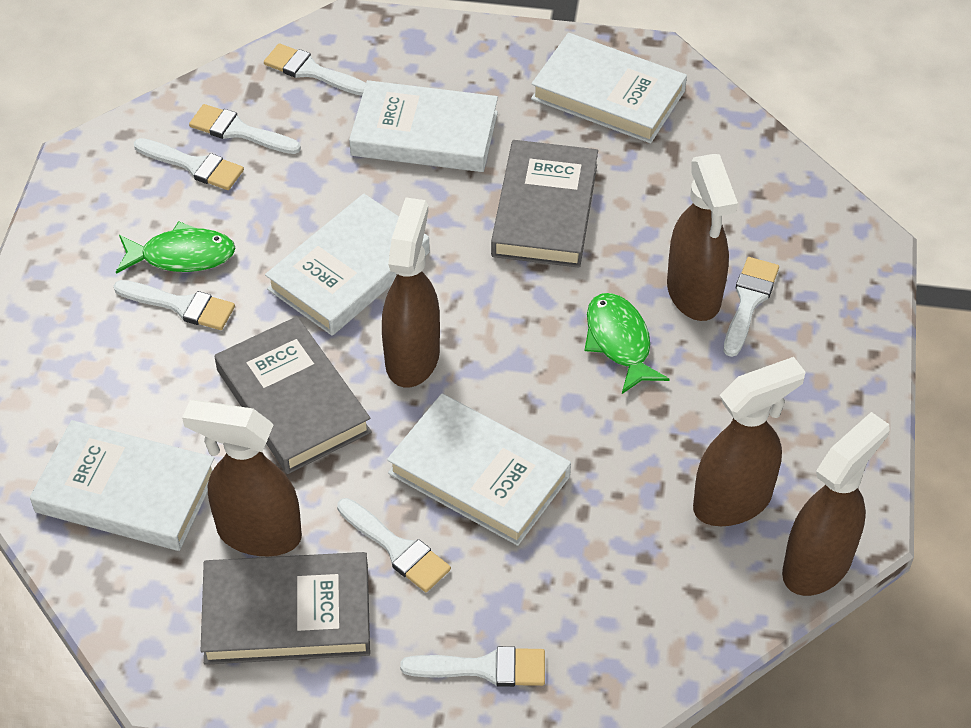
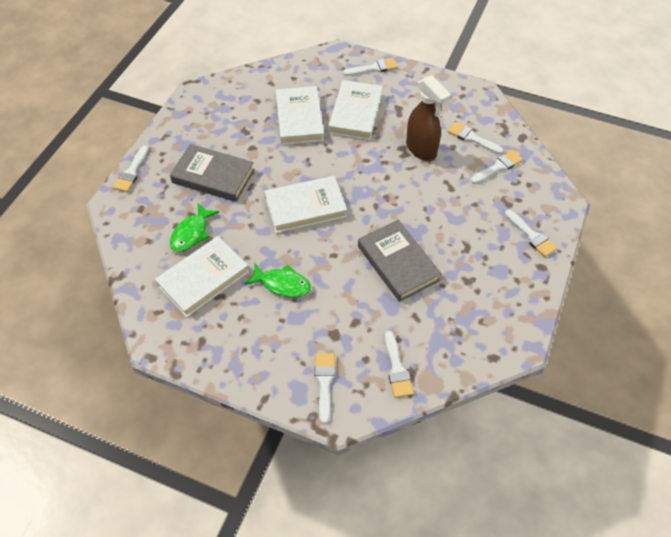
brown spray bottle: [182,400,302,556] [382,197,440,388] [667,154,738,321] [693,357,806,526] [782,412,890,596] = 5 -> [406,75,451,161] = 1
grey book: [201,552,370,665] [215,316,372,474] [491,140,598,268] = 3 -> [170,144,255,202] [358,220,442,302] = 2
white book: [30,420,214,551] [265,194,430,336] [349,80,498,172] [387,394,571,546] [531,33,687,143] = 5 -> [155,236,249,318] [264,176,347,233] [276,86,324,145] [328,80,383,140] = 4

